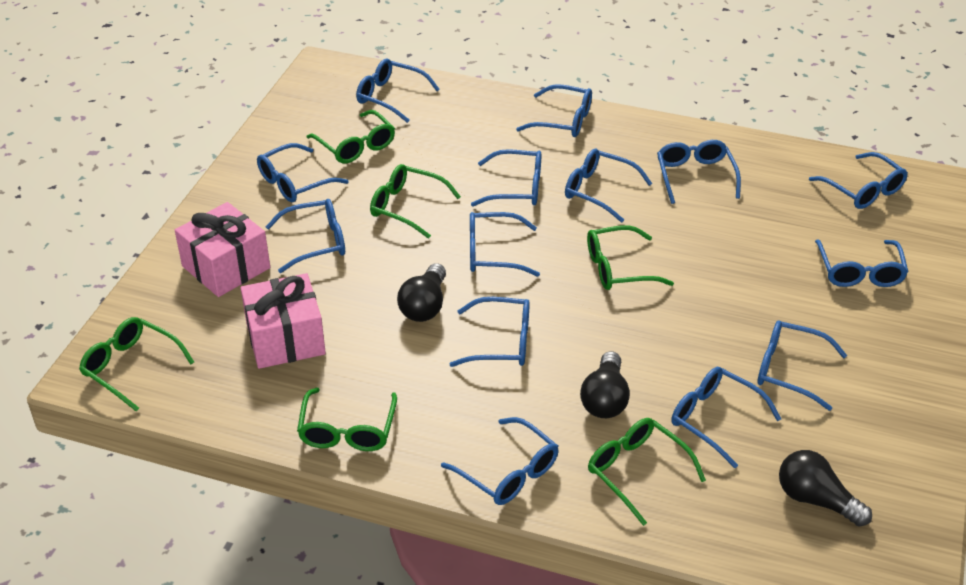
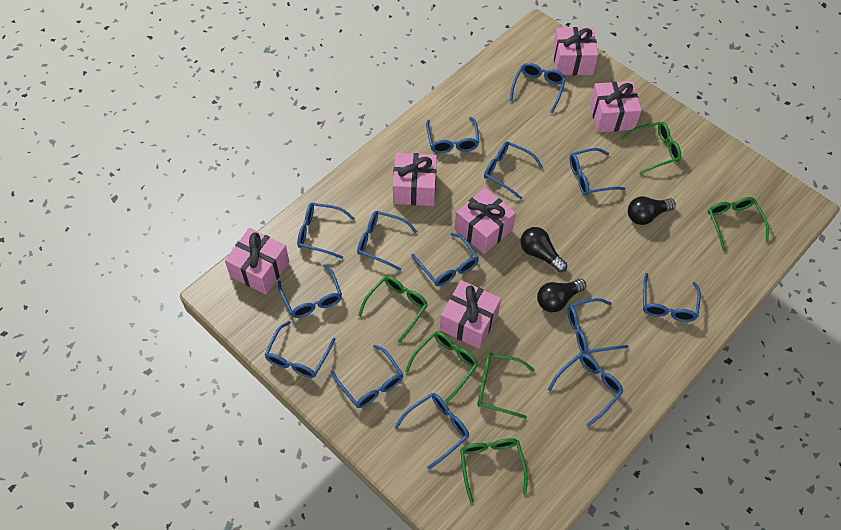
pink gift: [175,202,270,297] [241,273,326,369] = 2 -> [225,228,289,295] [393,153,437,206] [440,280,501,349] [454,188,516,254] [553,27,598,75] [590,81,642,132] = 6

